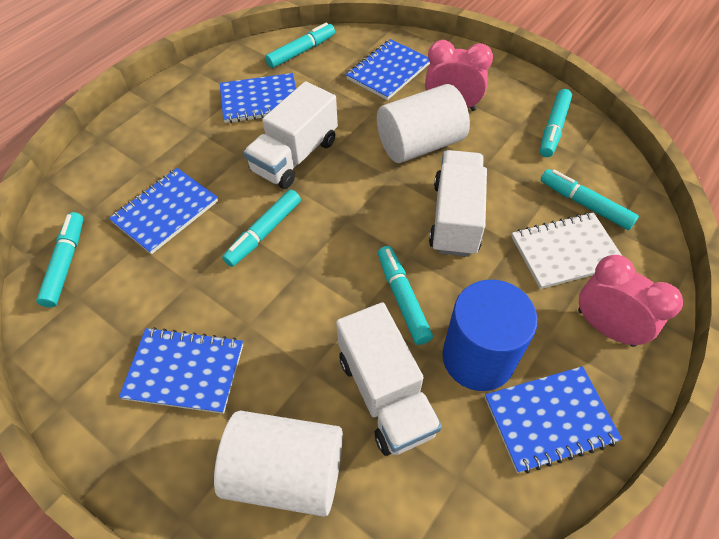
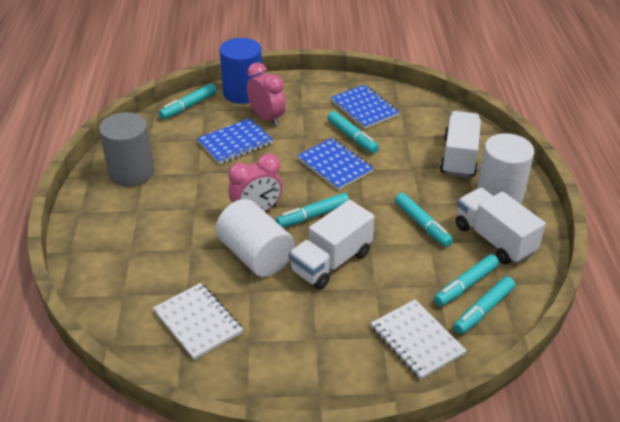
blue notebook: [109,168,218,254] [119,327,243,414] [220,73,296,123] [346,39,430,100] [485,366,622,474] = 5 -> [197,118,273,164] [297,138,374,190] [331,84,399,129] = 3
grey cylinder: none = 0 -> [99,112,154,187] = 1
white notebook: [512,212,622,289] = 1 -> [153,283,243,360] [371,299,467,380] = 2

